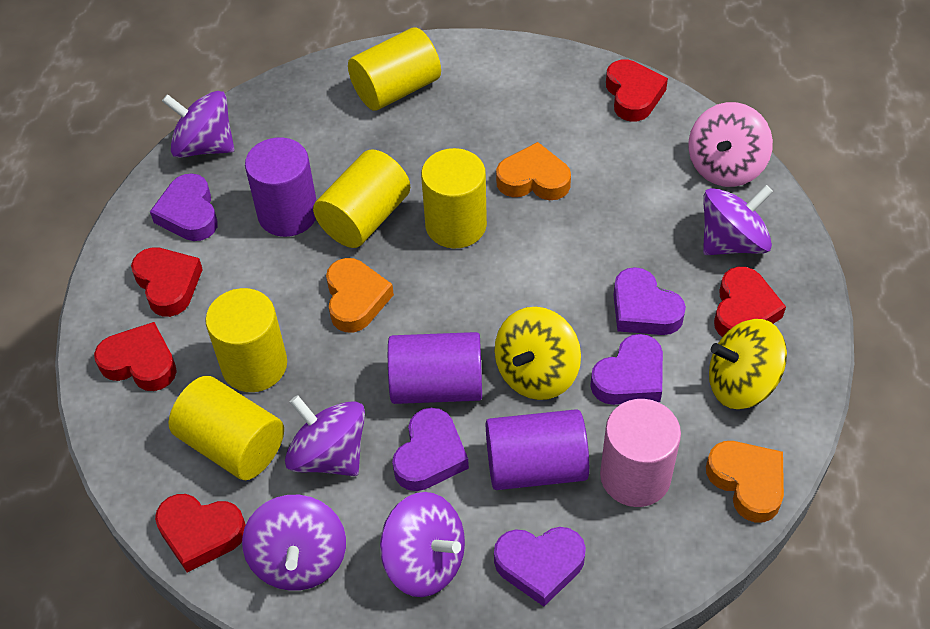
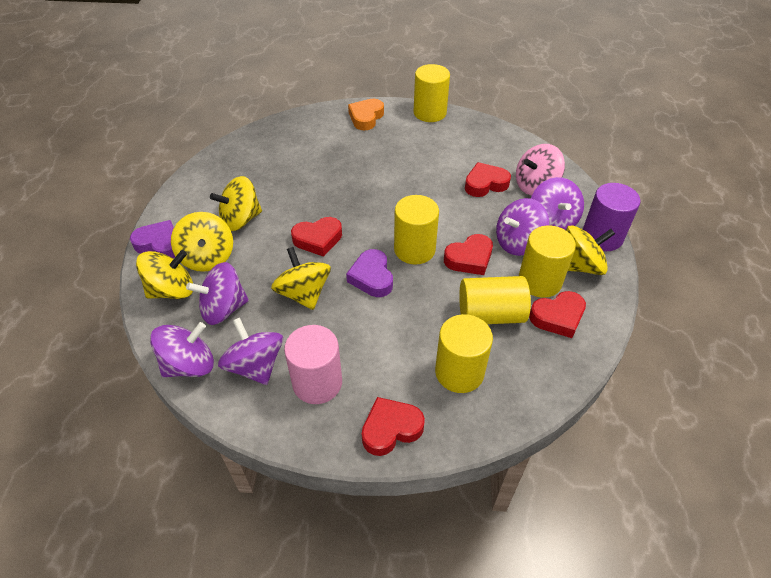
orange heart: [326,258,394,333] [496,142,571,200] [706,441,784,523] = 3 -> [348,99,384,130] = 1
purple cylinder: [245,137,316,237] [388,332,482,404] [486,409,589,490] = 3 -> [583,183,641,251] = 1
purple heart: [150,173,218,241] [392,408,469,491] [494,527,586,607] [590,334,663,405] [613,267,686,335] = 5 -> [130,220,175,258] [346,249,393,297] = 2
yellow spinning top: [494,307,581,400] [709,319,787,409] = 2 -> [136,250,193,299] [171,212,233,272] [210,176,262,231] [271,247,331,310] [566,225,615,275] = 5

